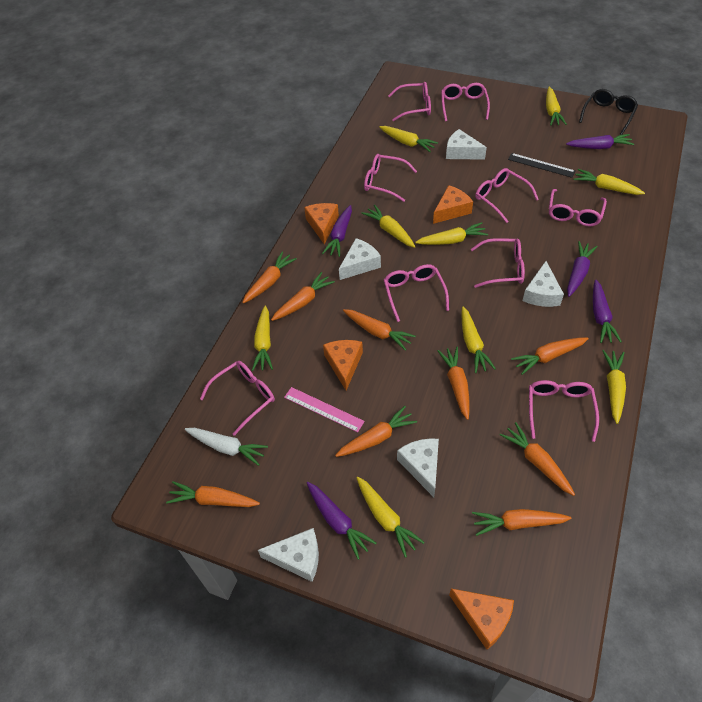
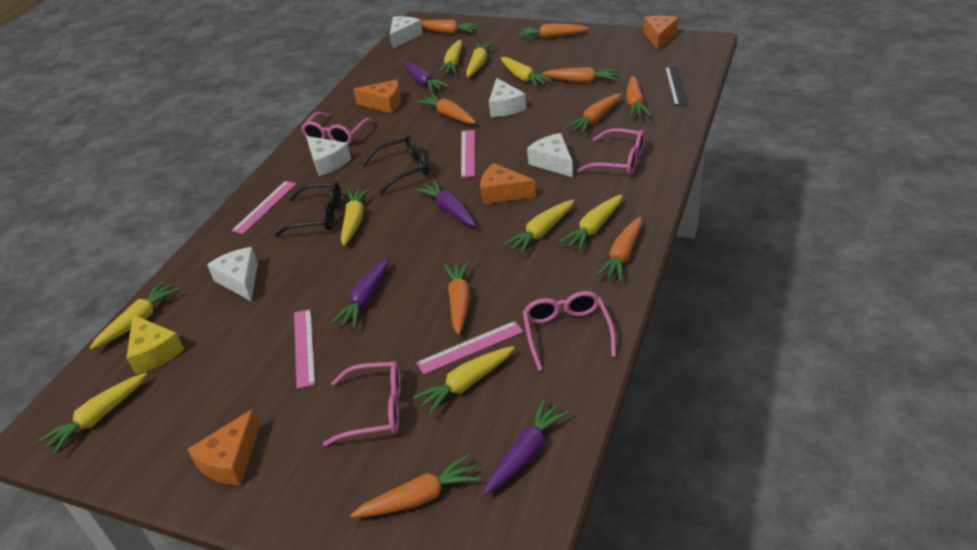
black glasses: [579,89,638,135] = 1 -> [275,182,341,237] [362,135,429,194] = 2
pink glasses: [200,361,275,436] [364,154,417,202] [384,264,449,322] [388,82,431,121] [441,83,490,122] [471,238,525,288] [475,168,539,223] [529,380,599,442] [549,189,607,226] = 9 -> [301,112,374,145] [323,361,401,446] [523,291,616,371] [577,128,645,175] = 4
pink ruler: [284,387,365,432] = 1 -> [231,181,296,234] [294,309,315,389] [416,321,523,375] [461,130,475,178] = 4
purple carrot: [307,482,377,560] [322,205,352,257] [566,134,634,149] [567,241,598,297] [593,280,622,343] = 5 -> [331,258,389,329] [404,62,448,93] [416,180,476,227] [484,399,569,495] = 4
white carrot: [185,428,268,466] = 1 -> none = 0
yellow cheese: none = 0 -> [126,315,184,374] = 1

